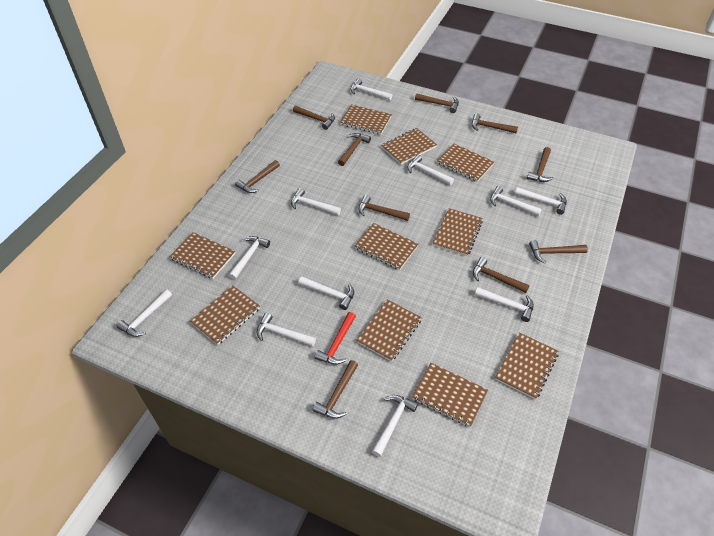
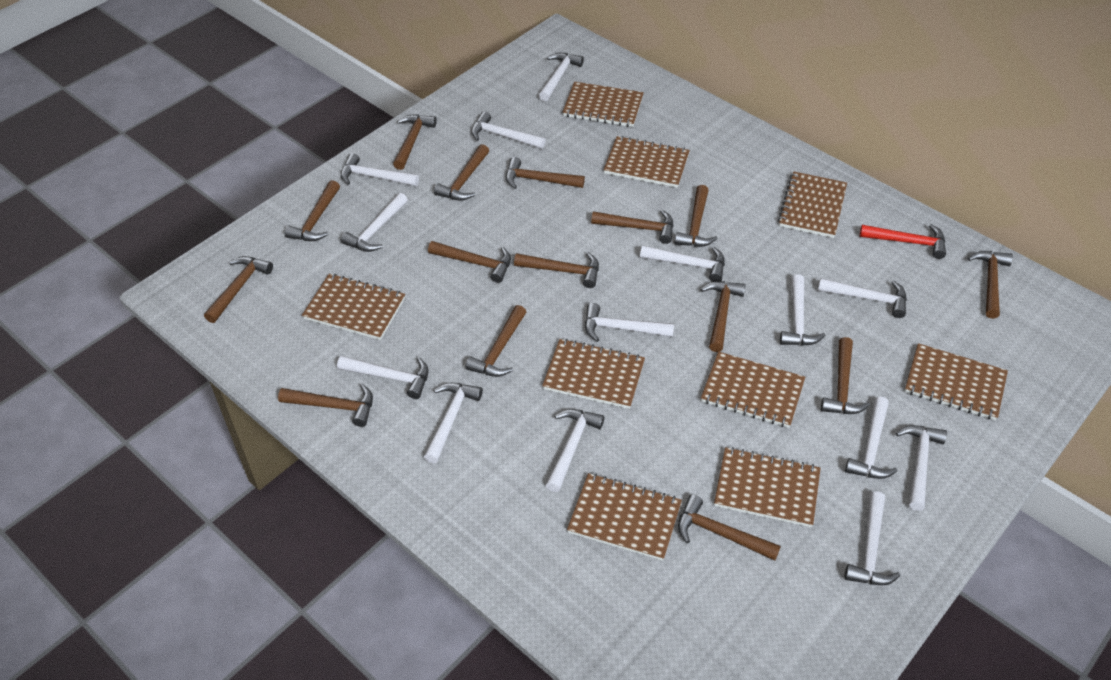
brown hammer: [235,160,280,193] [293,106,335,130] [312,360,358,419] [338,133,371,166] [358,195,410,221] [415,93,459,113] [472,113,518,133] [473,257,530,293] [527,147,553,182] [529,240,588,263] = 10 -> [204,256,273,323] [278,384,373,427] [285,180,340,241] [393,114,437,170] [428,241,511,283] [434,144,489,201] [466,305,526,377] [506,157,585,189] [514,252,599,288] [591,210,674,244] [674,185,717,247] [678,495,781,561] [701,281,746,352] [821,337,870,414] [968,251,1013,319] = 15
brown notebook: [169,232,235,279] [190,286,260,345] [340,104,392,135] [354,223,418,270] [356,300,422,362] [381,128,437,165] [412,363,488,427] [433,208,483,256] [437,144,494,182] [495,332,559,400] = 10 -> [302,274,405,340] [542,339,645,409] [562,82,644,127] [567,473,682,561] [604,136,690,188] [701,352,805,428] [714,447,821,527] [778,171,847,238] [905,343,1008,420] = 9
white hammer: [116,289,172,337] [229,236,270,280] [257,313,316,346] [291,188,341,215] [298,276,354,310] [351,79,392,100] [372,395,418,457] [407,155,454,185] [475,287,534,322] [490,186,542,216] [515,187,567,215] = 11 -> [337,356,429,399] [341,153,419,186] [341,193,408,252] [424,383,483,464] [471,111,546,149] [539,53,584,101] [546,409,604,492] [585,303,674,342] [640,245,725,282] [780,274,825,346] [818,278,907,318] [844,491,900,585] [845,397,897,479] [896,425,947,511] = 14

